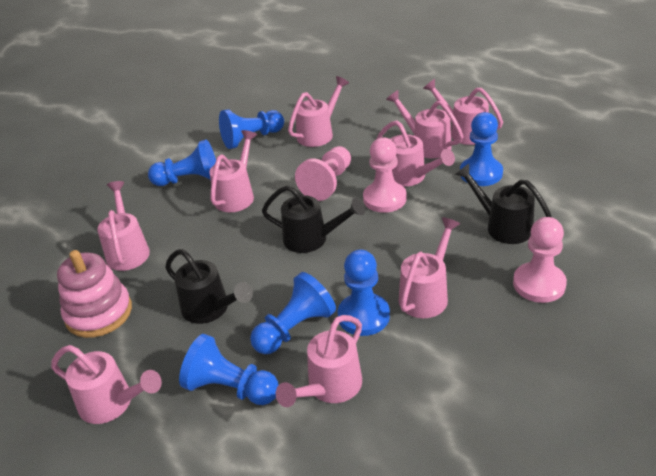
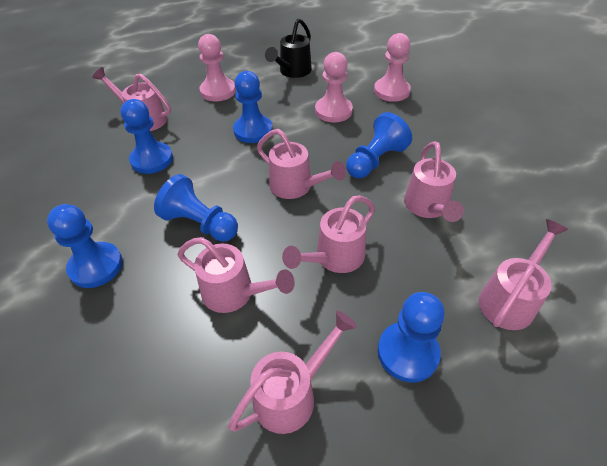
black watering can: [165,249,253,324] [262,185,365,253] [455,164,552,244] = 3 -> [265,18,312,78] = 1
pink stacking toy: [57,250,132,338] = 1 -> none = 0
pink watering can: [51,345,162,424] [97,181,150,271] [209,130,257,212] [276,315,362,407] [288,76,349,147] [377,121,455,187] [386,90,464,159] [399,217,460,318] [423,79,503,145] = 9 -> [92,67,171,131] [178,237,295,313] [228,311,357,434] [257,129,346,199] [282,195,375,273] [404,141,464,222] [479,219,569,330] = 7

